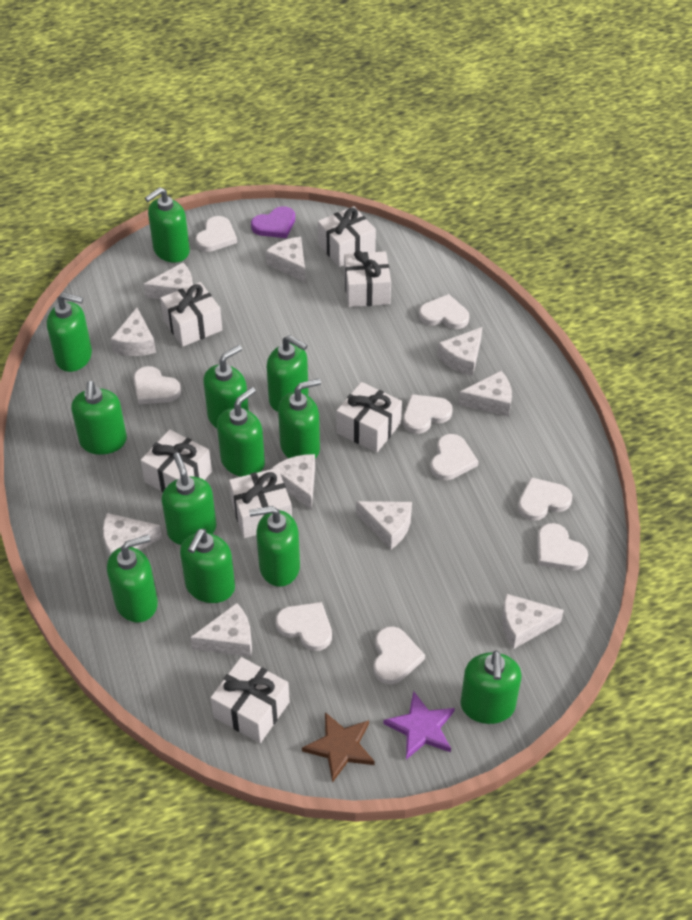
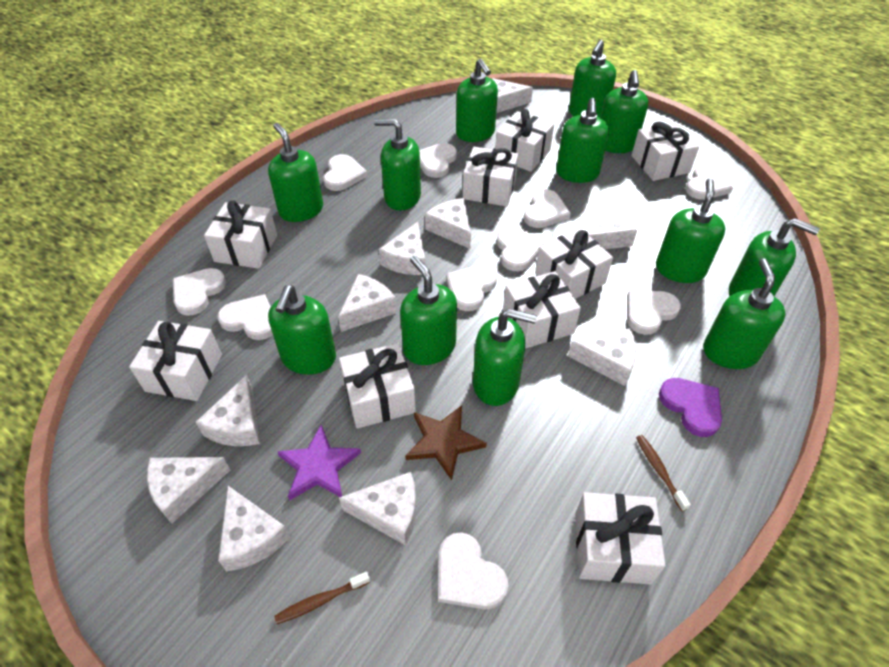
brown toothbrush: none = 0 -> [274,571,370,624] [636,435,691,511] = 2
white gift: [140,429,212,492] [160,282,222,347] [210,657,290,743] [229,468,292,538] [318,206,376,267] [336,382,402,453] [344,250,391,307] = 7 -> [129,321,222,401] [204,200,277,269] [339,343,416,429] [463,147,518,207] [495,109,554,172] [503,271,581,349] [535,228,613,299] [575,492,666,584] [632,122,699,181] = 9
white heart: [134,366,181,404] [195,216,237,252] [276,602,332,651] [373,626,425,684] [403,394,452,434] [419,294,469,329] [431,434,479,480] [518,477,572,521] [537,523,588,571] = 9 -> [173,268,226,316] [218,294,273,340] [324,154,367,191] [419,143,457,178] [438,532,509,609] [446,265,497,311] [497,227,545,271] [523,189,571,228] [627,290,681,335] [686,164,733,200] = 10

